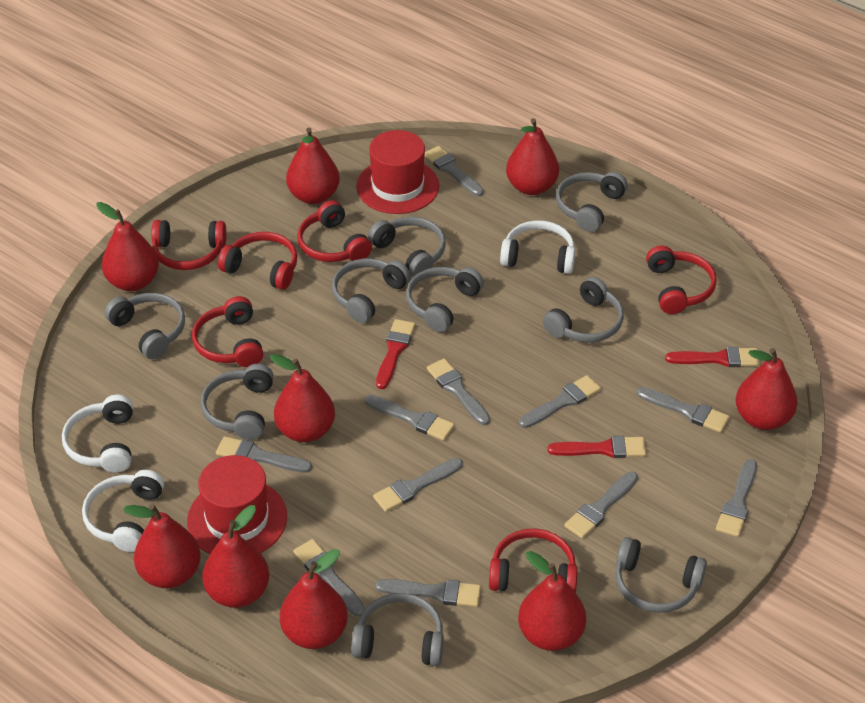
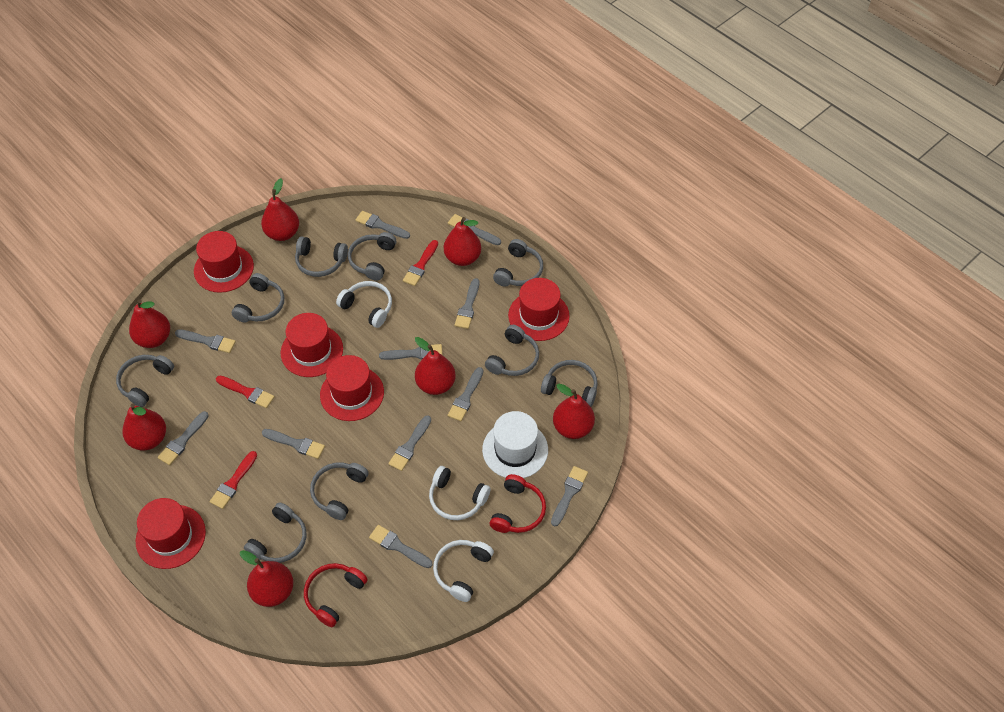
red hat: [187,455,287,554] [356,130,439,214] = 2 -> [136,498,206,569] [194,231,254,293] [281,313,343,377] [320,355,384,421] [508,278,570,341] = 5
red headphones: [151,220,227,270] [192,296,263,367] [218,232,297,290] [297,200,372,262] [489,529,578,593] [646,246,717,314] = 6 -> [304,563,368,627] [490,474,546,533] = 2
red pear: [96,202,159,291] [123,504,201,588] [202,505,269,608] [270,354,335,442] [280,549,348,649] [286,128,340,204] [506,118,559,195] [518,551,586,651] [735,348,797,430] = 9 -> [122,403,166,450] [129,299,170,348] [240,550,293,607] [261,178,299,241] [415,337,456,395] [444,217,481,266] [553,384,595,439] = 7
white hat: none = 0 -> [482,411,548,478] = 1

